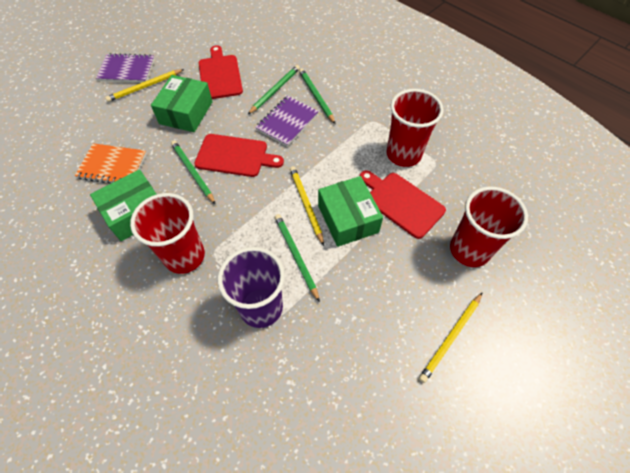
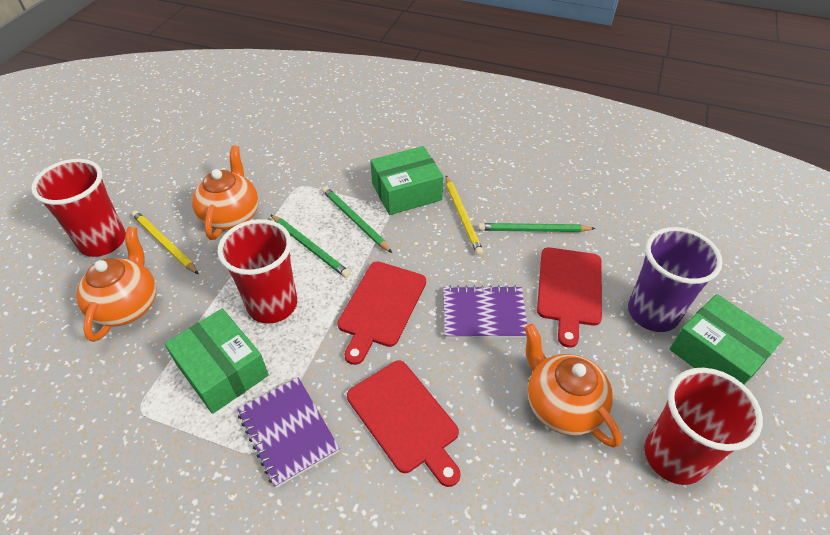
green pencil: [171,141,216,204] [248,65,300,114] [275,214,320,302] [299,68,335,124] = 4 -> [270,214,351,278] [322,187,392,253] [478,223,596,232] = 3
orange notebook: [75,143,147,184] = 1 -> none = 0
orange teapot: none = 0 -> [76,227,156,342] [192,145,259,240] [524,324,622,448] = 3
yellow pencil: [105,69,184,102] [290,166,324,246] [419,293,482,383] = 3 -> [132,211,199,274] [445,175,484,256] = 2

